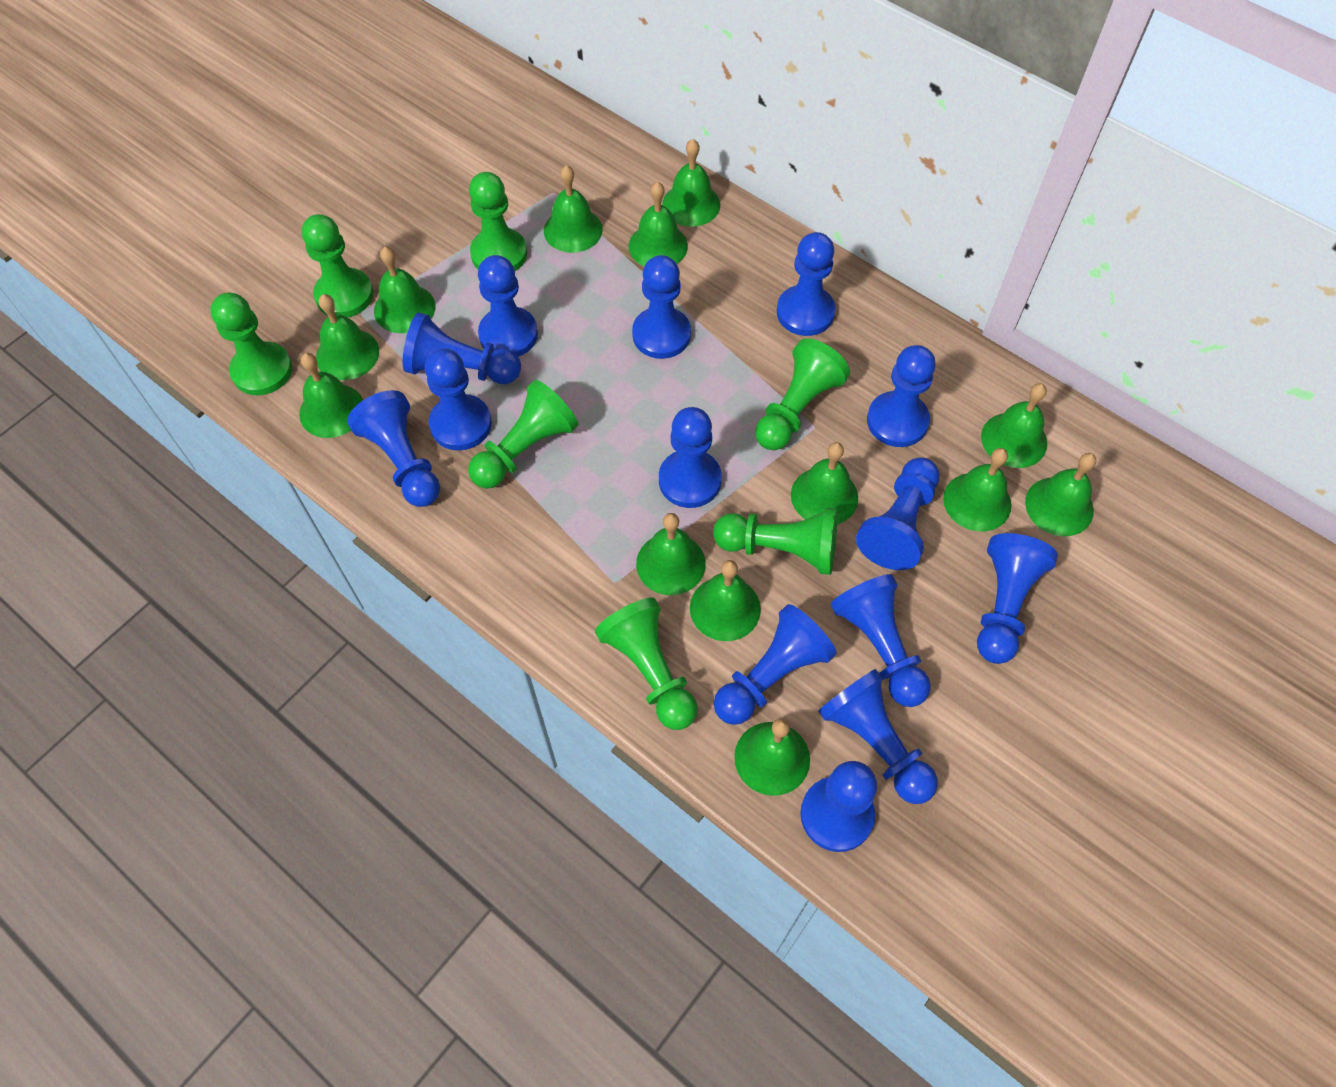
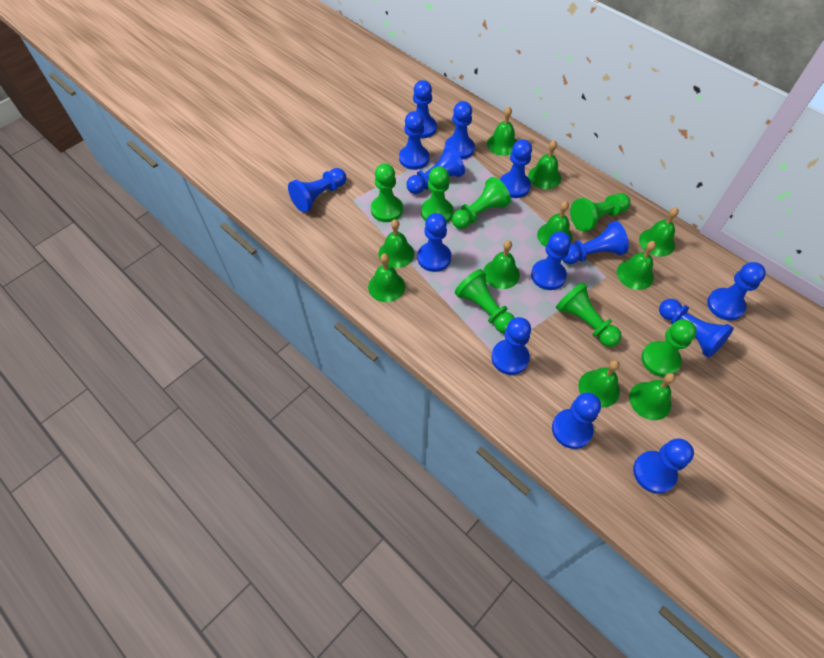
green bell: [299,353,363,438] [316,294,379,380] [374,247,435,333] [544,165,603,253] [628,182,688,266] [636,513,706,595] [662,139,720,227] [690,560,761,641] [734,719,810,796] [791,442,858,524] [943,448,1011,532] [981,383,1047,468] [1025,453,1096,536] = 13 -> [368,254,405,302] [379,219,414,268] [483,240,520,289] [487,107,517,156] [528,140,561,189] [537,201,573,247] [578,360,620,407] [617,241,656,290] [629,373,675,420] [639,207,679,257] = 10

